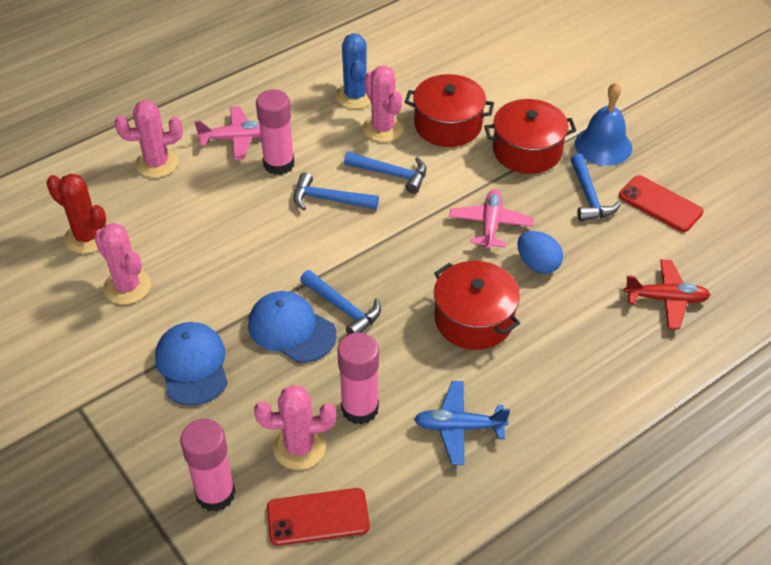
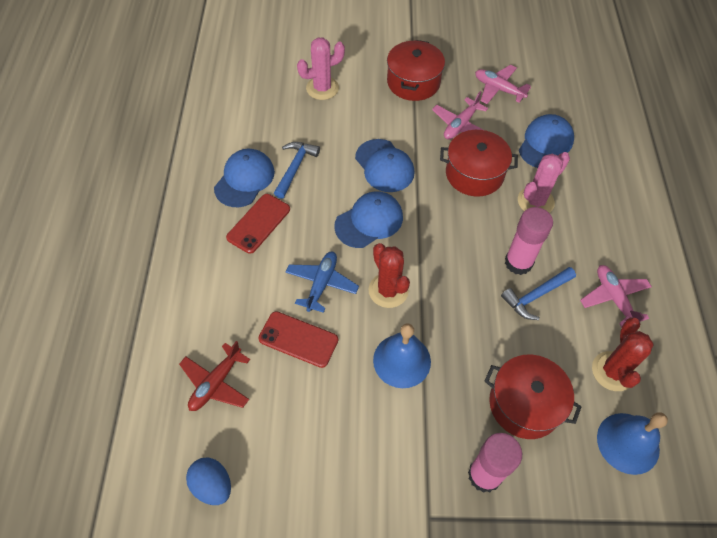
blue bell: [575,82,632,166] = 1 -> [373,323,431,388] [597,413,668,475] = 2
blue cactus: [335,33,371,109] = 1 -> none = 0
blue cap: [155,322,228,406] [248,291,336,363] = 2 -> [214,149,275,207] [334,191,403,248] [355,139,414,192] [519,114,574,168] = 4
blue hammer: [294,172,379,211] [300,270,381,335] [344,152,426,194] [571,154,621,221] = 4 -> [274,142,320,199] [501,267,576,320] = 2
pink cactus: [94,223,151,305] [115,100,183,178] [254,385,336,470] [362,66,404,142] = 4 -> [297,38,345,100] [518,152,570,213] = 2
pink glue stick: [180,419,236,512] [256,89,294,175] [337,333,379,425] = 3 -> [468,433,522,493] [505,207,553,275] = 2
pink plane: [194,106,261,160] [449,189,534,250] = 2 -> [432,91,488,139] [475,65,531,104] [580,265,652,328] = 3
red cactus: [46,174,106,254] = 1 -> [368,243,410,308] [592,317,654,391] = 2

